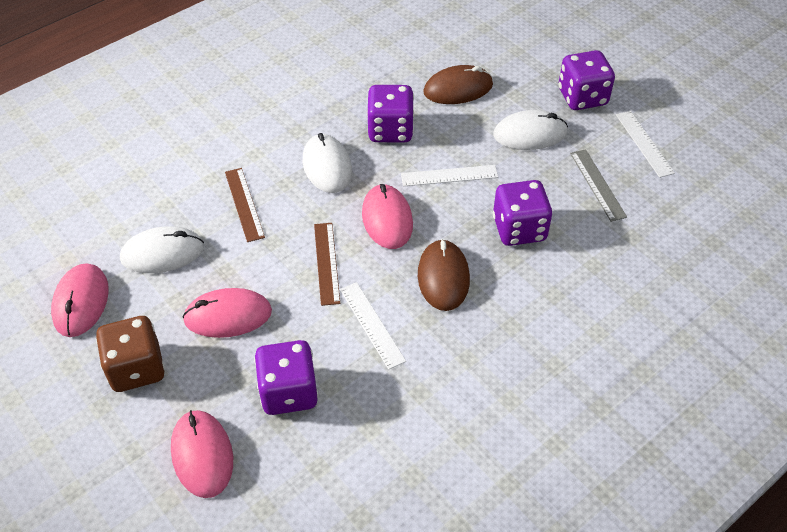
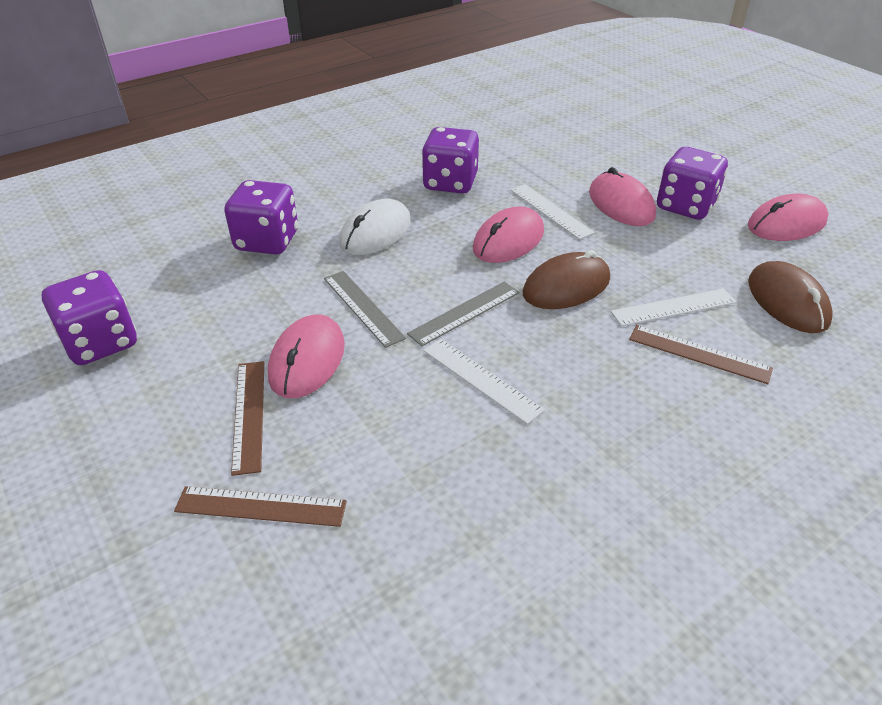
brown dice: [96,316,165,392] = 1 -> none = 0
brown ruler: [225,168,265,242] [314,223,340,306] = 2 -> [174,486,347,527] [231,361,264,476] [629,325,773,384] = 3
grey ruler: [570,149,627,222] = 1 -> [324,271,406,348] [407,282,520,346] = 2
white mouse: [120,226,204,273] [303,133,352,193] [493,110,568,150] = 3 -> [339,199,411,255] = 1

